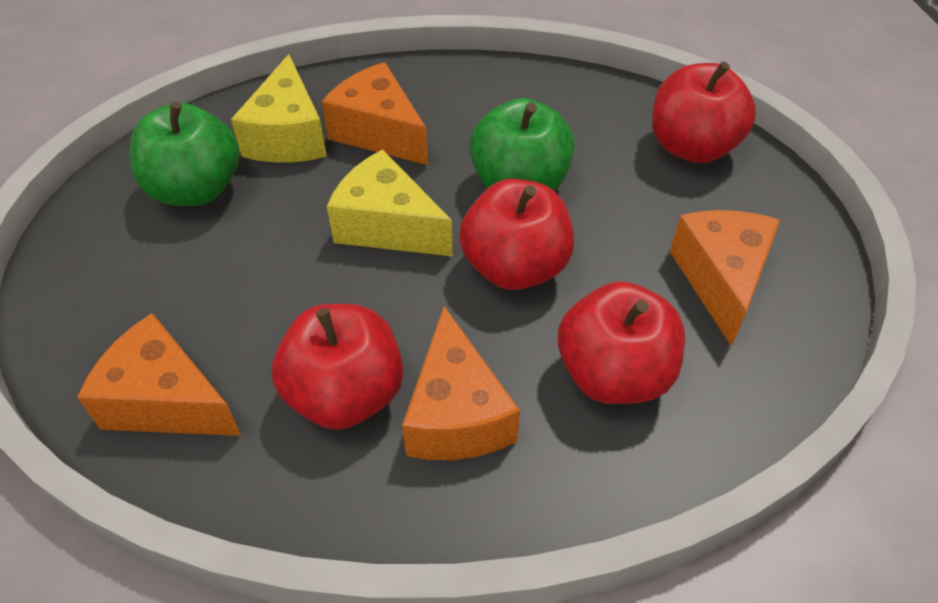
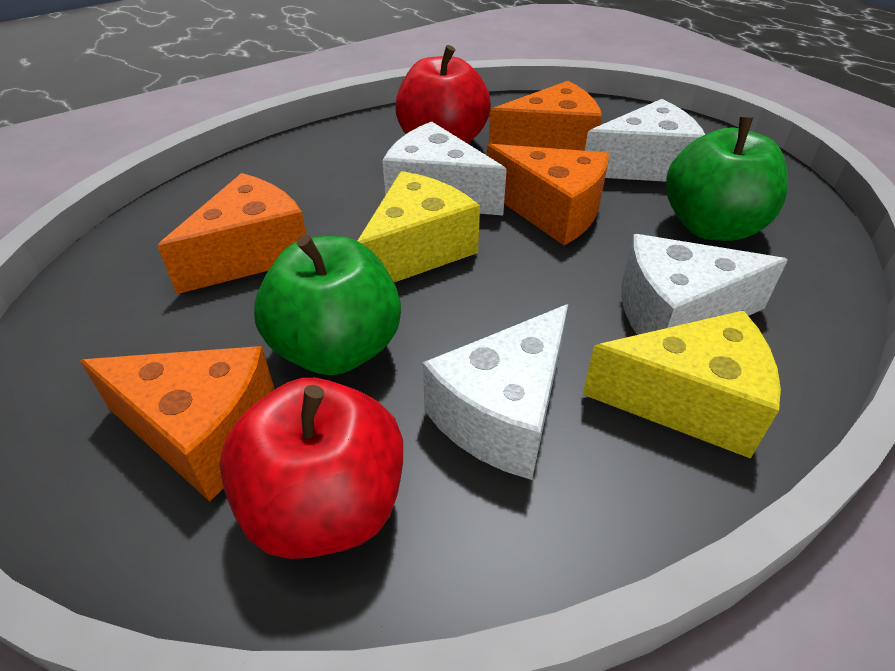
red apple: [272,304,403,430] [459,179,574,290] [558,282,685,404] [652,62,756,163] = 4 -> [219,378,403,559] [395,45,491,143] = 2
white cheese: none = 0 -> [382,121,507,215] [423,304,568,480] [585,99,705,182] [621,234,788,335] = 4

